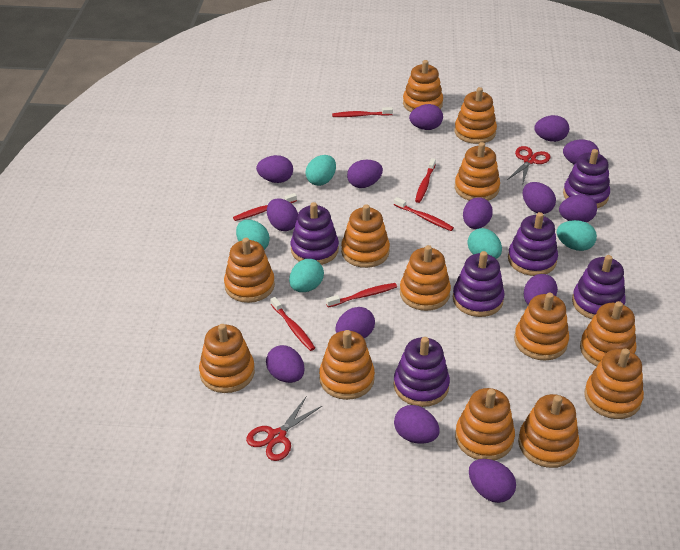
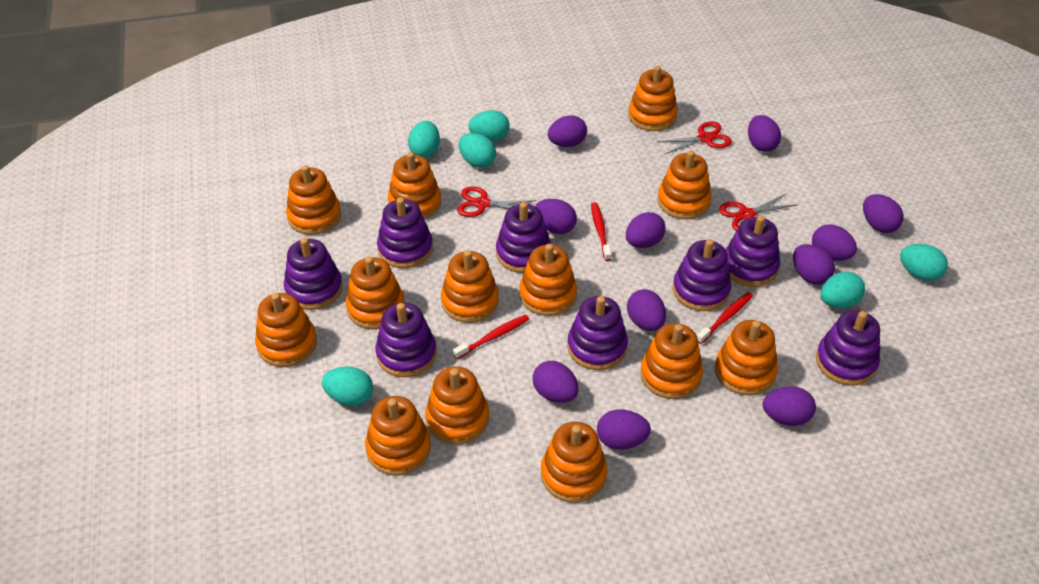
purple egg: [256,155,293,183] [266,345,305,383] [267,198,298,231] [335,307,375,338] [347,160,383,188] [394,405,439,444] [409,104,443,130] [463,197,493,229] [469,459,516,503] [523,182,556,214] [524,274,558,305] [534,115,569,142] [559,195,597,222] [563,140,600,165] = 14 -> [533,361,579,403] [535,199,577,234] [548,115,587,147] [597,409,651,450] [626,212,666,248] [627,289,666,331] [748,115,781,152] [763,386,816,426] [793,244,835,285] [812,224,857,261] [863,194,904,233] = 11
purple stacking toy: [291,202,339,265] [394,337,450,407] [453,251,505,317] [508,212,558,276] [563,149,610,208] [572,255,626,319] = 6 -> [284,238,343,310] [376,303,437,377] [377,197,433,268] [496,202,551,273] [567,296,628,370] [673,239,731,311] [726,215,780,287] [816,310,880,386] = 8
red scissors: [246,397,322,461] [507,146,550,183] = 2 -> [457,186,536,217] [658,121,732,154] [719,193,797,231] = 3
red toothbrush: [233,193,297,221] [271,297,315,351] [326,283,397,308] [332,107,393,117] [394,197,454,231] [415,158,436,203] = 6 -> [453,315,529,359] [591,202,612,261] [697,292,753,344] = 3
turquoise egg: [236,220,270,250] [289,259,324,292] [305,155,336,186] [467,228,502,259] [556,220,597,251] = 5 -> [322,366,373,406] [408,121,440,158] [459,133,496,168] [468,110,510,141] [821,272,865,308] [900,244,948,281] = 6

